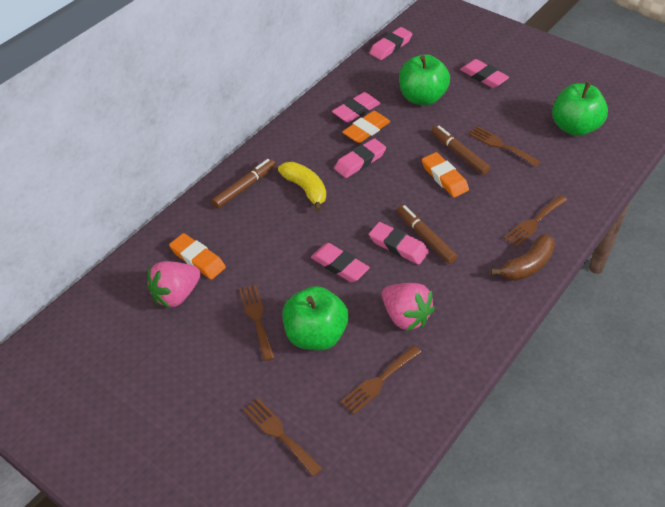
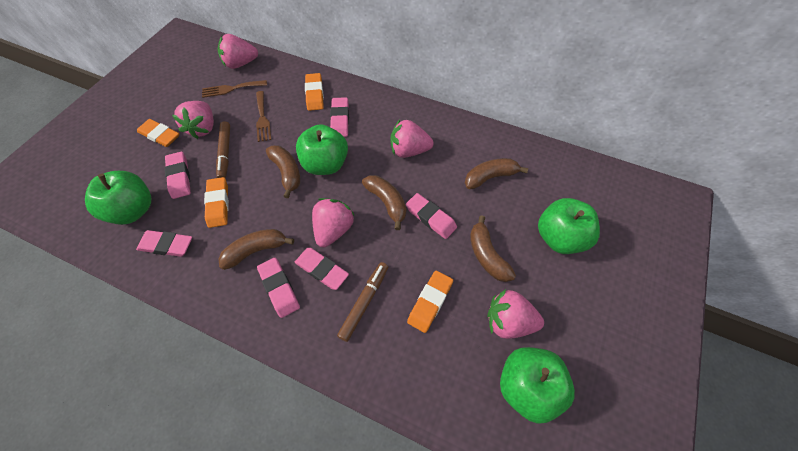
brown banana: [491,234,555,281] = 1 -> [218,229,294,270] [266,145,300,198] [362,175,406,230] [465,158,528,189] [470,215,516,282] = 5
brown fork: [239,285,275,361] [243,398,322,477] [341,345,421,414] [468,126,540,167] [504,195,567,247] = 5 -> [202,80,267,98] [256,91,271,142] = 2
brown marker: [212,159,276,209] [397,205,457,264] [432,126,490,175] = 3 -> [216,121,230,179] [337,262,388,342] = 2
green apple: [283,286,348,350] [399,54,450,105] [552,82,608,136] = 3 -> [85,171,151,225] [296,124,348,175] [500,347,575,424] [538,198,600,254] = 4
orange eraser: [169,233,226,280] [342,111,391,143] [422,152,469,197] = 3 -> [137,119,179,147] [204,177,229,228] [305,73,324,111] [407,271,453,333] = 4
pink strawberry: [147,261,201,308] [382,283,435,331] = 2 -> [172,101,214,139] [218,34,258,69] [312,198,355,247] [390,120,434,158] [487,289,544,339] = 5
yellow banana: [278,162,326,211] = 1 -> none = 0

